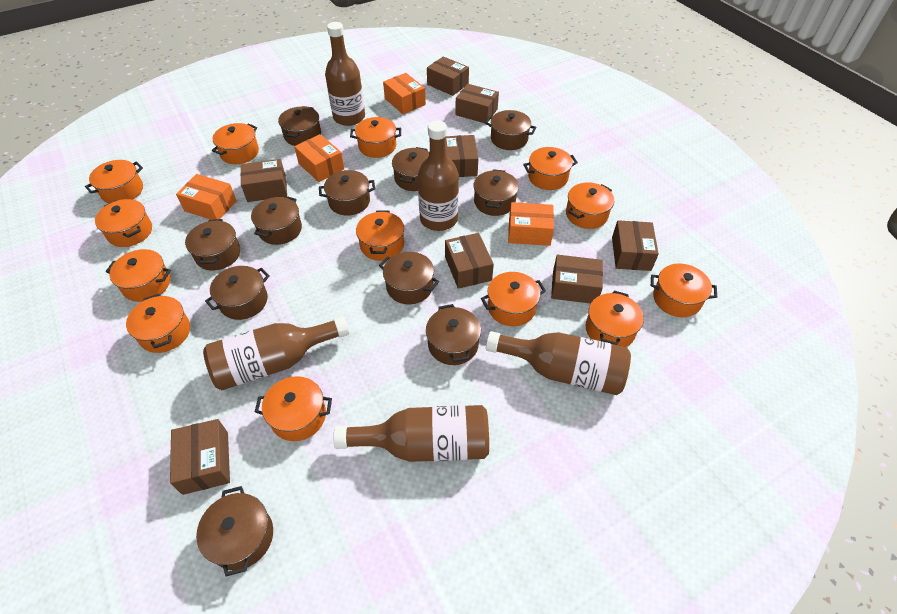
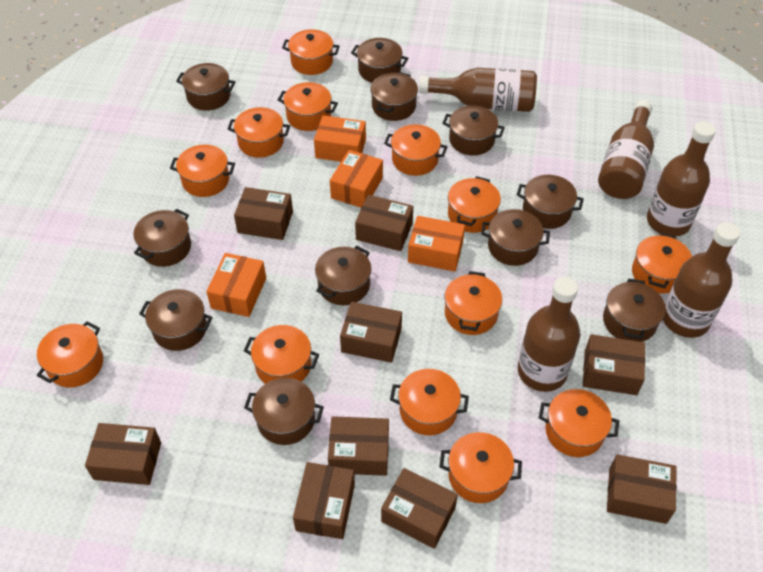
brown box: [170,419,230,495] [241,159,287,202] [427,56,469,96] [445,135,478,177] [445,233,494,289] [455,84,499,123] [551,255,603,304] [612,220,659,271] = 8 -> [85,423,161,485] [234,187,293,240] [293,462,355,539] [328,416,389,476] [340,302,402,363] [355,195,413,251] [381,468,458,549] [583,334,645,395] [607,454,677,524] = 9

